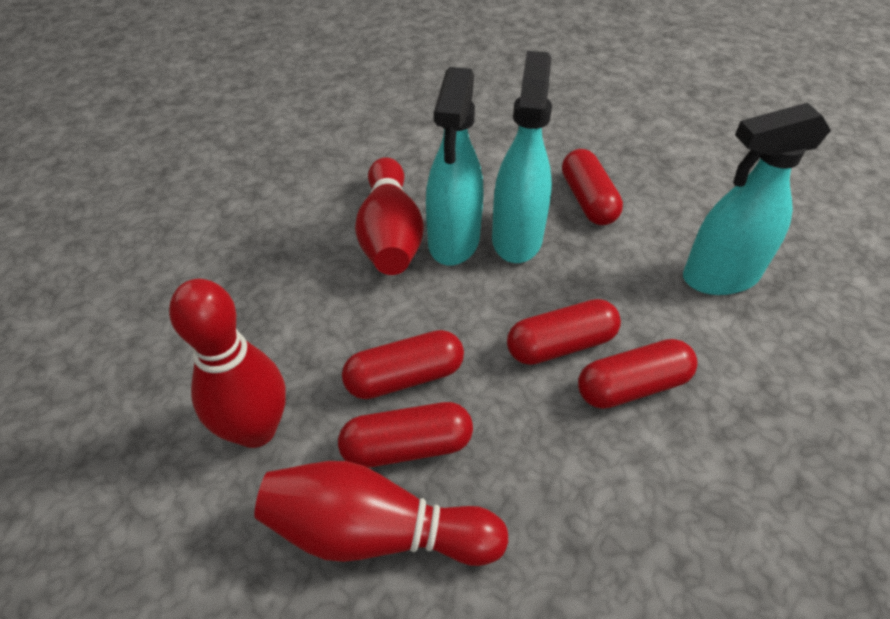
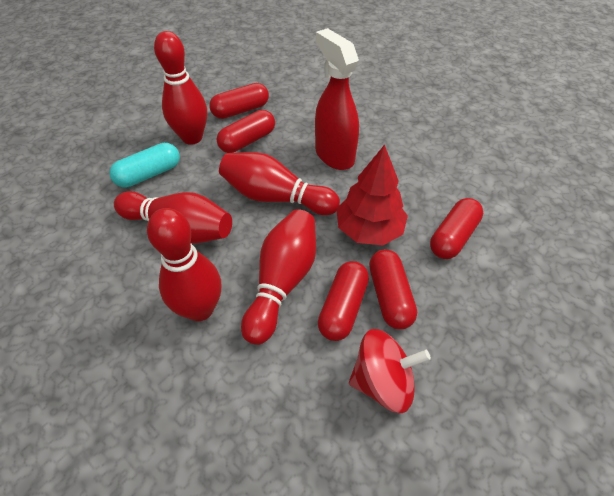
red bowling pin: [169,279,286,448] [254,461,508,566] [355,157,424,275] = 3 -> [114,191,232,244] [147,208,221,321] [154,31,207,145] [219,152,340,215] [241,209,316,345] = 5
red spinning top: none = 0 -> [349,329,431,413] = 1
red spray bottle: none = 0 -> [315,28,359,170] = 1
red tree: none = 0 -> [336,145,408,245] = 1
turquoise capsule: none = 0 -> [110,143,180,188] = 1
turquoise spray bottle: [426,67,484,265] [492,51,552,263] [683,103,831,295] = 3 -> none = 0

